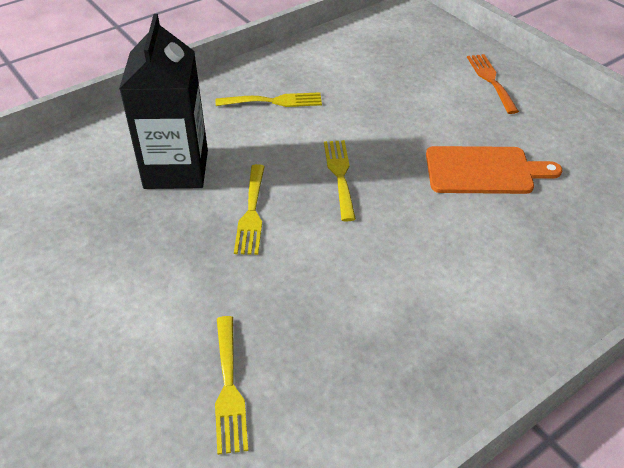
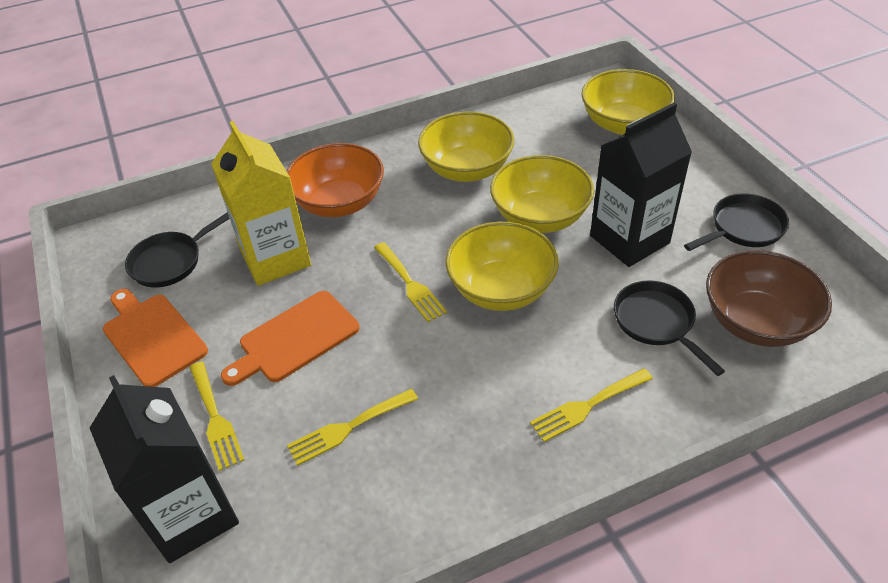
black carton: [119,14,208,189] = 1 -> [90,375,239,563] [590,103,692,267] = 2
black pan: none = 0 -> [125,212,230,288] [614,280,725,376] [684,193,789,251] = 3
brown bowl: none = 0 -> [706,250,832,347] = 1
orange bowl: none = 0 -> [286,143,384,217] = 1
orange cutting board: [426,146,562,194] = 1 -> [103,289,208,387] [221,291,360,386] = 2
orange fork: [467,54,519,114] = 1 -> none = 0
yellow bowl: none = 0 -> [418,112,515,182] [445,222,559,311] [490,155,594,233] [581,69,675,135] = 4
yellow carton: none = 0 -> [211,121,311,286] = 1

